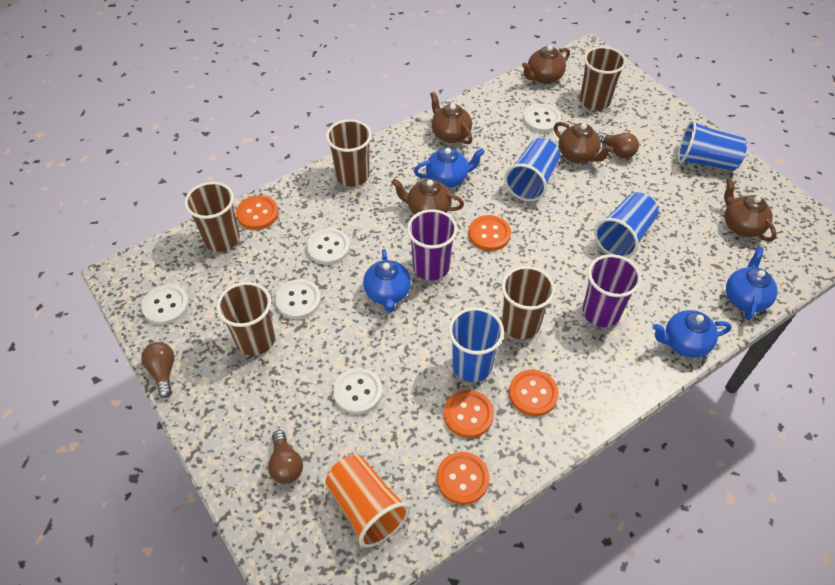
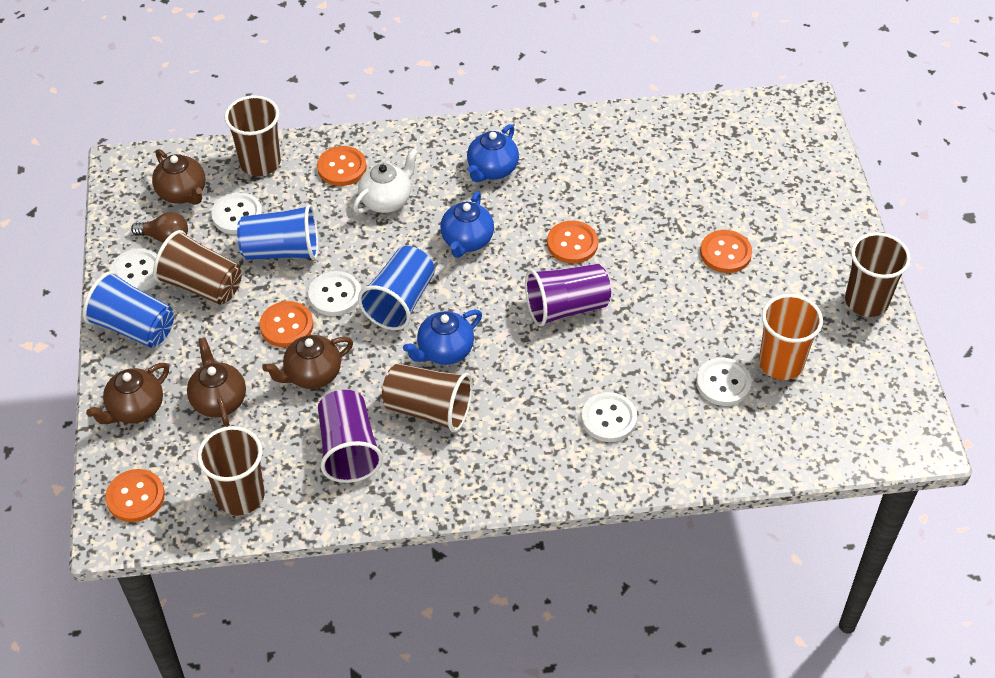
blue cup: [448,307,504,382] [504,138,560,201] [594,192,659,258] [678,120,747,171] = 4 -> [83,271,174,348] [237,204,318,260] [358,246,435,330] = 3
blue teapot: [363,249,411,312] [414,147,485,188] [653,310,731,358] [726,246,778,320] = 4 -> [403,310,482,365] [440,191,494,258] [467,124,519,182] = 3
brown light bulb: [141,342,175,398] [268,430,303,484] [598,132,639,159] = 3 -> [131,212,188,243] = 1
brown teapot: [392,179,464,215] [430,92,473,144] [522,45,570,84] [554,122,613,163] [724,178,777,241] = 5 -> [86,363,169,424] [152,149,205,205] [187,337,246,427] [262,335,353,389] = 4
white teapot: none = 0 -> [353,148,418,214] = 1

